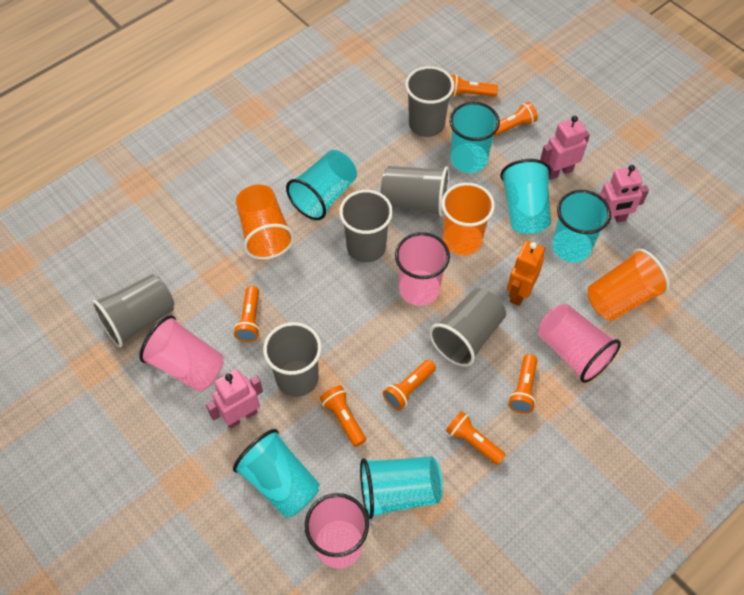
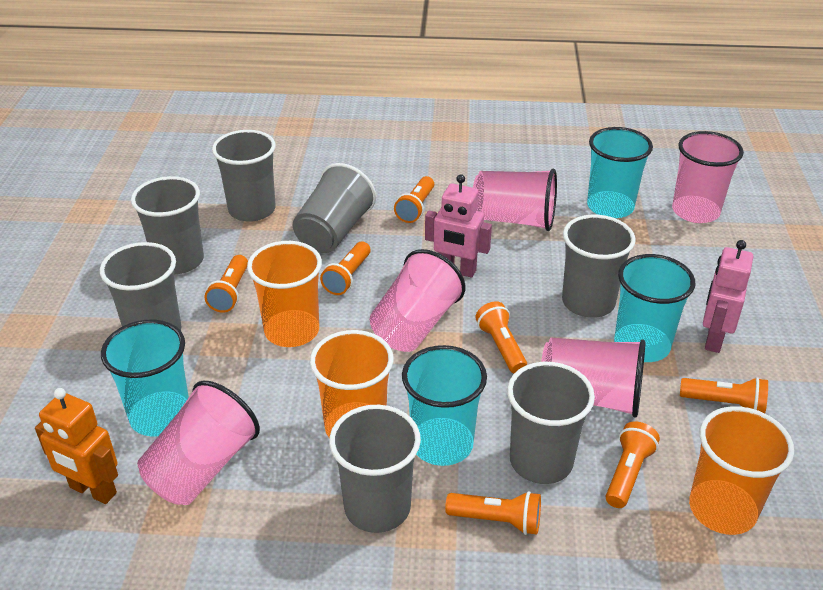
grey cup: [92,274,174,347] [263,322,322,397] [339,190,393,262] [381,166,449,217] [405,66,454,137] [429,288,506,367] = 6 -> [100,242,182,331] [131,176,204,274] [212,130,276,222] [293,163,376,253] [329,405,421,533] [507,362,595,484] [562,215,636,318] = 7
pink cup: [139,315,224,392] [304,493,369,568] [395,232,450,306] [538,303,621,383] = 4 -> [137,381,260,505] [370,249,465,352] [473,168,557,231] [541,338,646,418] [672,131,744,223] = 5
pink robot: [206,369,263,429] [540,116,590,180] [598,165,649,224] = 3 -> [425,174,492,278] [703,240,753,353] = 2
turquoise cup: [233,429,320,518] [286,150,357,220] [360,456,443,519] [449,102,500,173] [500,159,551,234] [552,190,611,263] = 6 -> [101,319,189,437] [402,345,487,466] [587,127,653,218] [614,254,695,362] = 4

